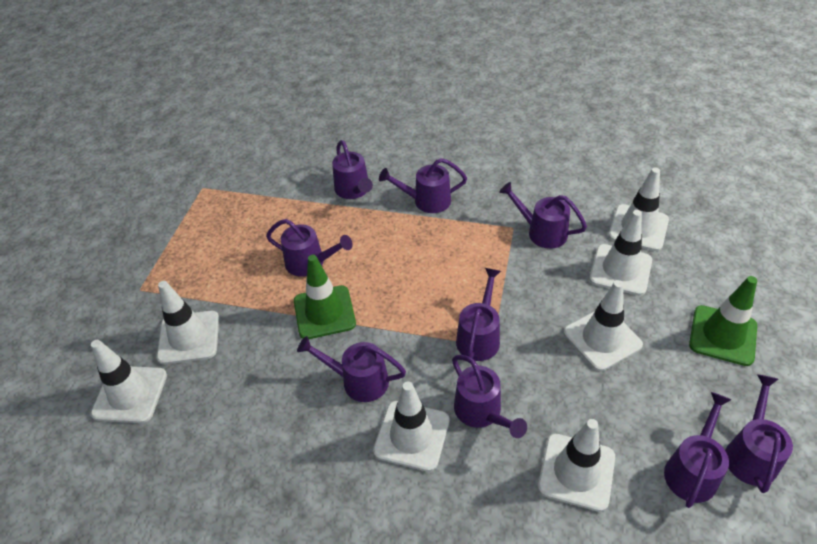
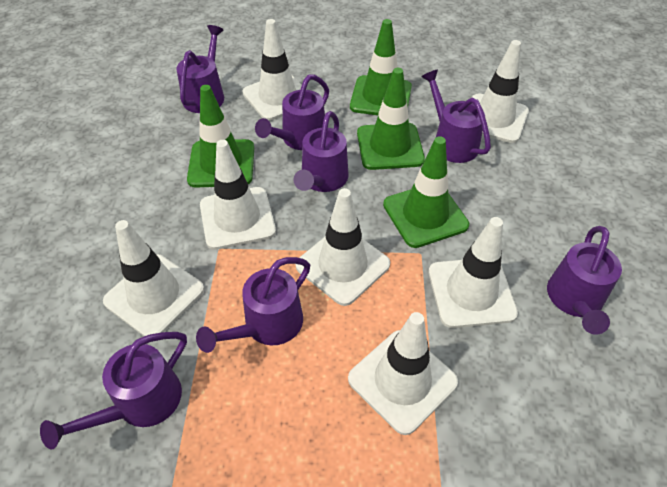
green traffic cone: [294,255,356,339] [689,276,757,366] = 2 -> [187,85,254,188] [350,19,412,115] [357,68,425,170] [383,136,469,248] = 4
purple watering can: [266,219,353,277] [297,336,406,402] [332,140,373,199] [379,158,467,213] [452,355,527,438] [456,268,501,361] [499,182,587,249] [664,392,731,508] [725,374,793,493] = 9 -> [40,332,187,449] [176,25,224,113] [196,257,310,353] [255,74,329,150] [294,111,349,192] [421,69,491,163] [547,226,622,335] = 7

